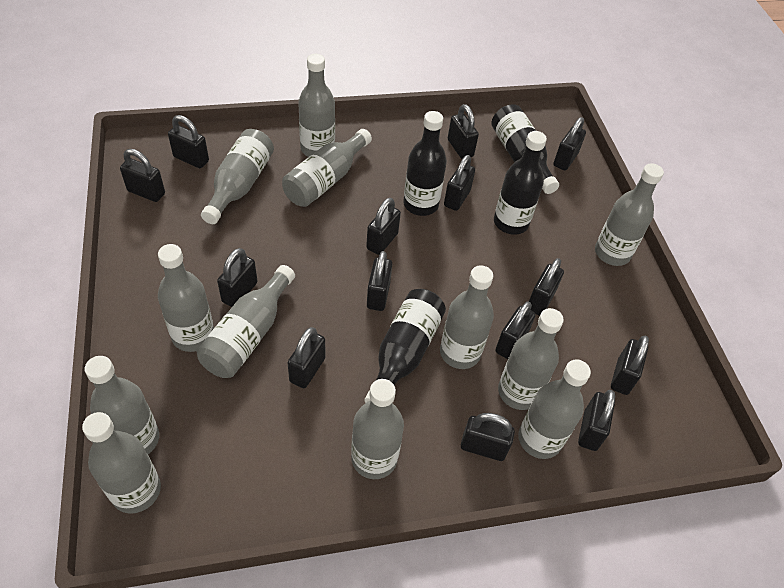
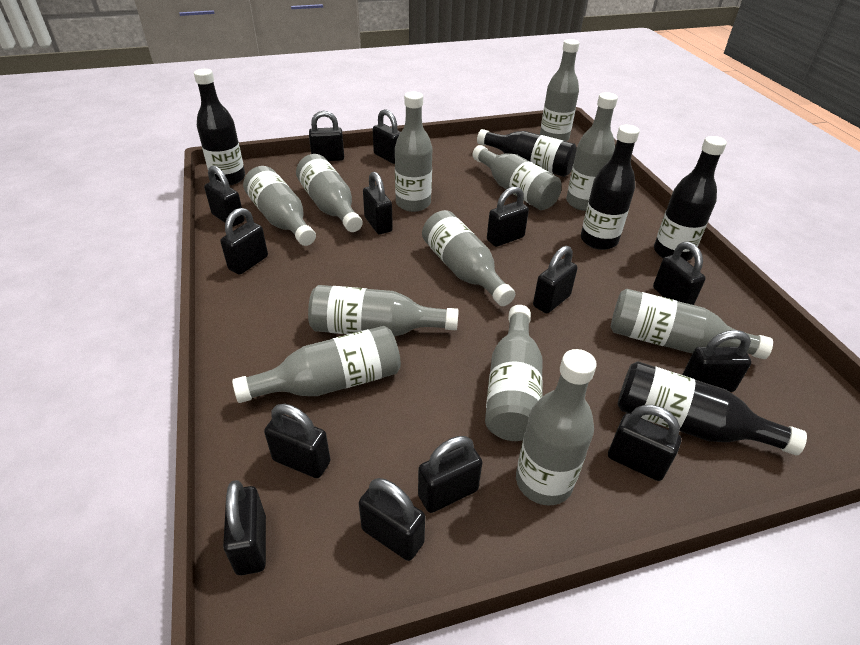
black bottle: [364,289,446,403] [403,111,447,216] [491,104,559,194] [494,131,547,235] = 4 -> [194,69,245,186] [477,129,577,177] [581,125,640,250] [618,361,807,456] [654,136,727,261] = 5

